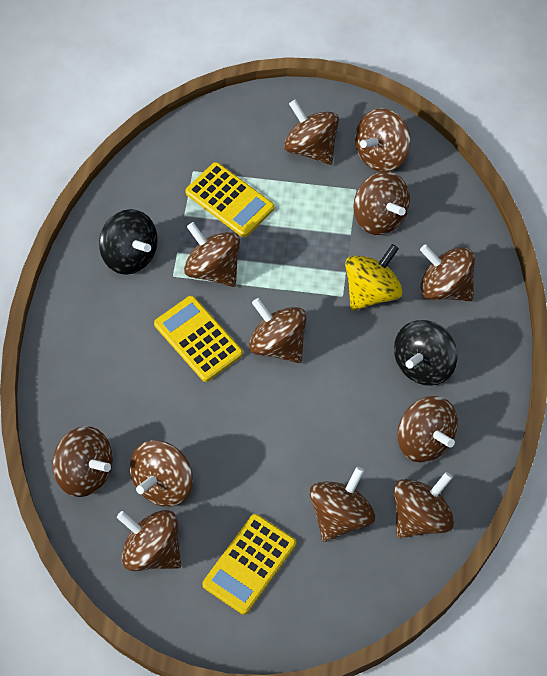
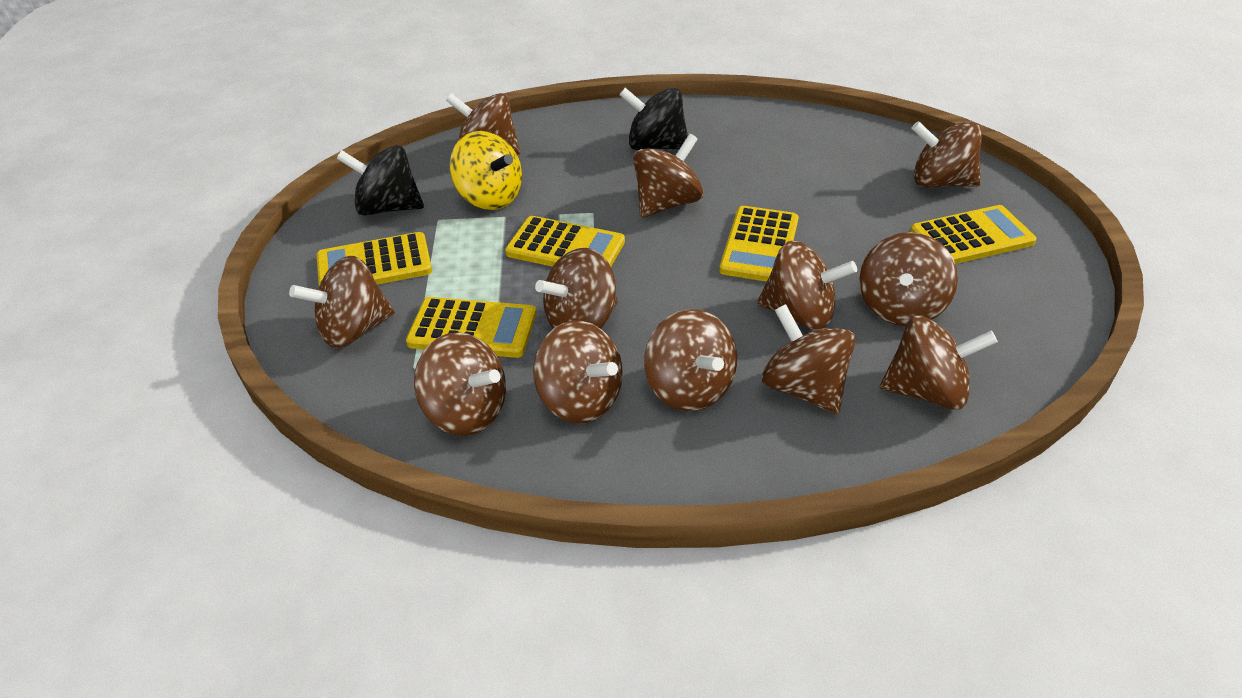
yellow calculator: [154,296,243,382] [185,162,274,237] [202,514,296,615] = 3 -> [317,232,432,285] [406,297,536,358] [505,216,625,267] [719,206,798,282] [910,205,1037,264] = 5

